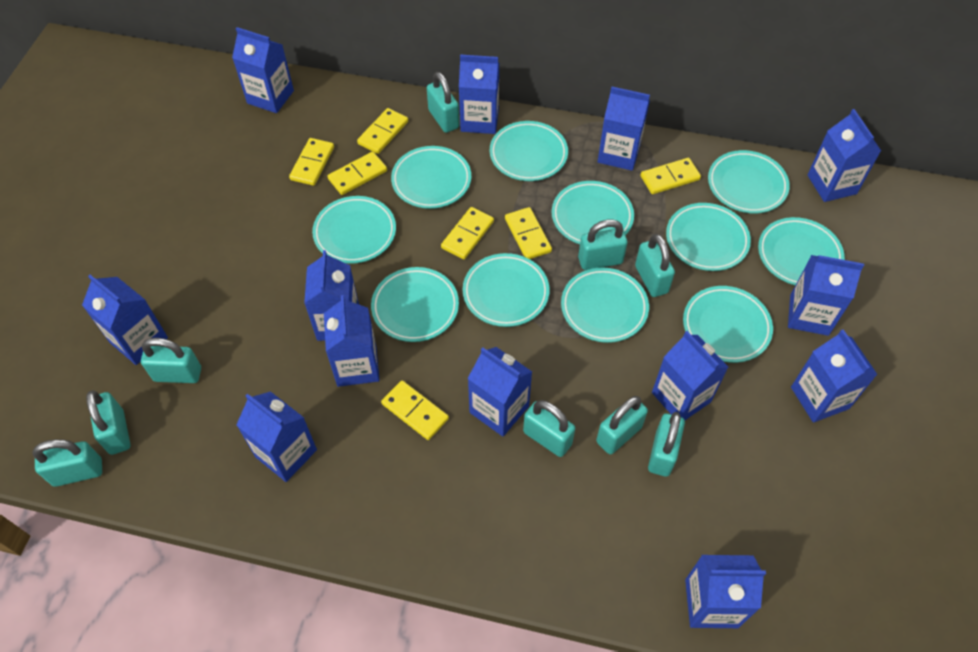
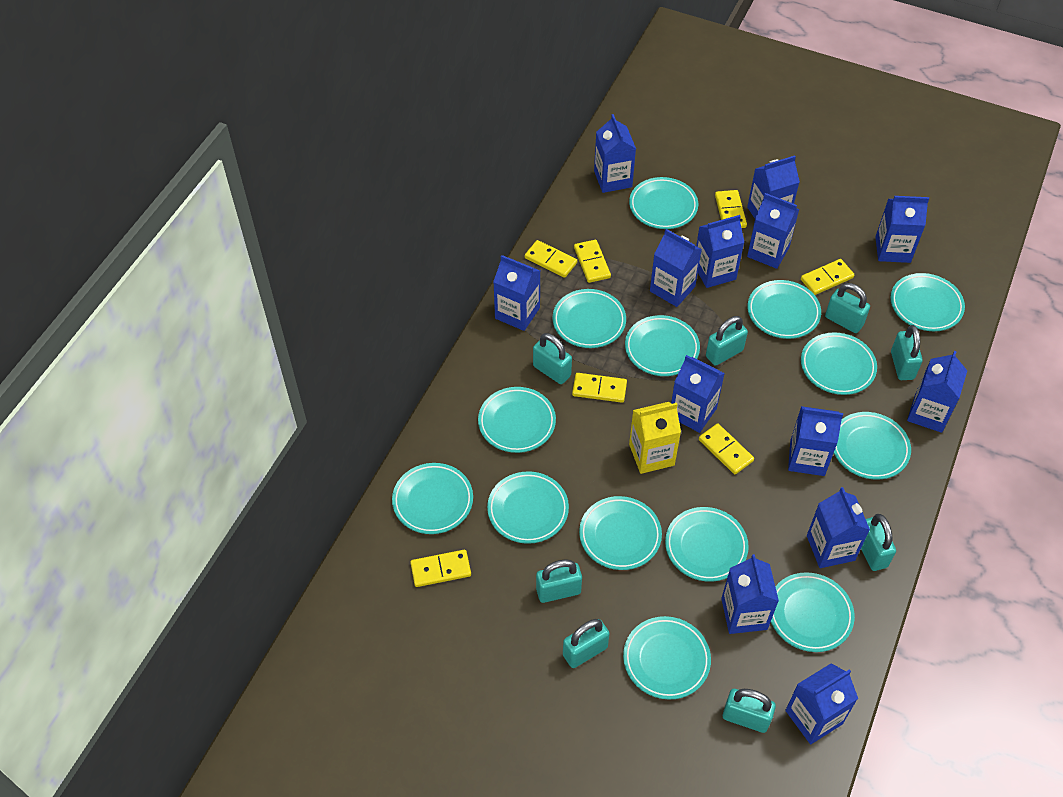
turquoise padlock: [32,439,102,487] [86,390,130,455] [141,338,201,383] [427,72,459,133] [523,400,575,457] [578,219,627,270] [596,396,648,454] [635,234,675,297] [648,412,685,477] = 9 -> [533,333,572,384] [536,559,582,603] [563,619,610,668] [706,316,748,366] [723,689,776,733] [825,283,870,333] [861,514,896,571] [891,325,923,380] = 8
turquoise plate: [312,196,396,264] [371,267,459,342] [391,146,471,209] [463,253,550,327] [490,121,568,181] [552,181,634,244] [561,268,649,343] [666,203,751,271] [683,286,773,363] [708,150,790,213] [758,217,845,285] = 11 -> [392,463,473,534] [478,387,556,453] [487,471,569,544] [553,289,626,348] [579,496,662,570] [623,616,711,700] [625,315,700,376] [629,177,698,229] [665,507,749,582] [747,280,821,339] [771,572,855,652] [801,332,877,395] [834,412,911,479] [890,273,965,331] = 14
yellow carton: none = 0 -> [629,402,681,474] = 1

